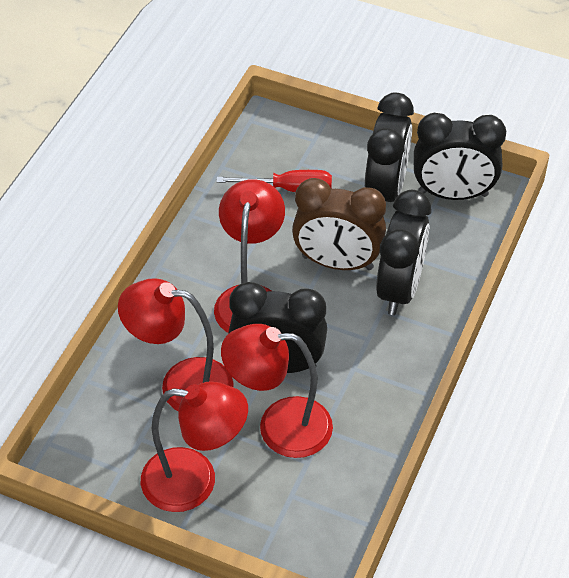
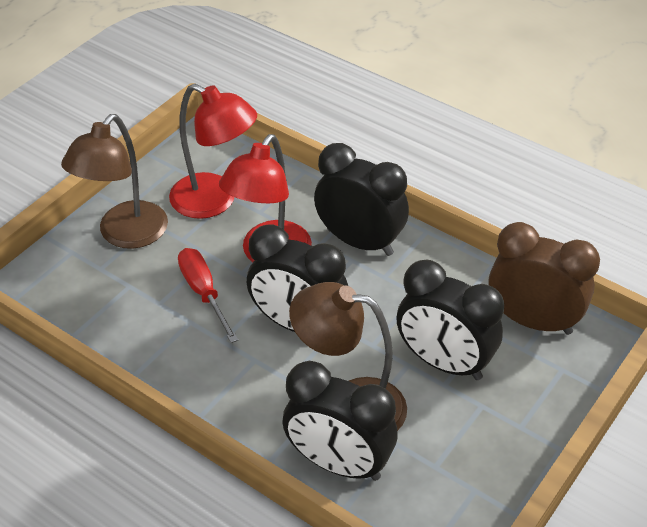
brown lamp: none = 0 -> [61,114,168,249] [289,282,407,431] = 2
red lamp: [118,278,234,412] [141,381,248,512] [214,179,285,333] [221,324,333,458] = 4 -> [169,84,257,219] [219,134,312,262] = 2

